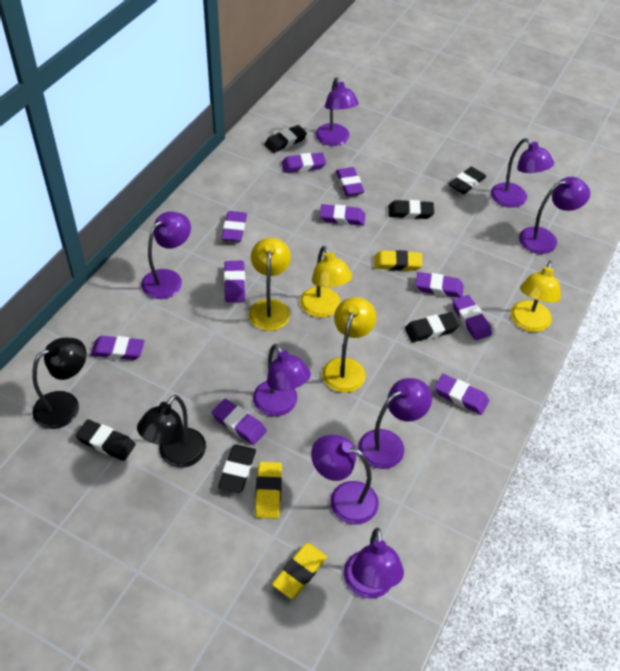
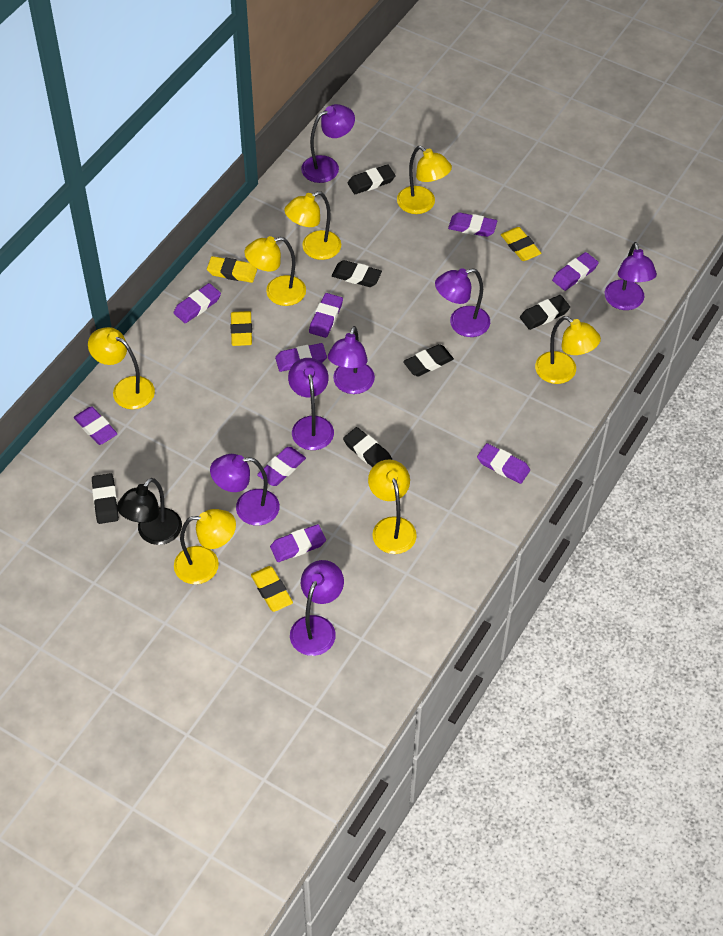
black lamp: [32,338,87,429] [137,395,206,468] = 2 -> [117,478,182,545] = 1
purple eraser: [91,336,145,360] [211,399,267,445] [222,211,247,242] [224,261,246,302] [281,153,326,173] [320,204,365,226] [336,167,364,196] [415,272,464,298] [434,374,489,415] [452,295,492,340] = 10 -> [74,406,118,445] [174,283,221,323] [257,447,306,486] [270,524,326,562] [275,343,327,372] [309,293,343,338] [448,212,497,237] [477,443,530,484] [552,252,599,291] = 9
purple lamp: [141,211,191,299] [253,344,311,416] [311,435,379,524] [315,77,359,146] [344,528,404,599] [358,378,432,469] [491,138,554,208] [519,177,590,254] = 8 -> [210,454,280,526] [288,358,334,450] [290,560,344,656] [301,104,355,183] [328,326,375,394] [435,268,490,337] [605,242,657,310] = 7
yellow eraser: [255,462,282,519] [272,543,327,599] [374,250,422,271] = 3 -> [207,256,257,283] [231,311,252,346] [251,566,293,612] [501,227,541,261] = 4
yellow lamp: [249,238,291,331] [300,246,352,318] [322,297,376,393] [511,261,561,332] = 4 -> [88,327,155,410] [174,509,236,584] [244,236,306,306] [284,191,341,260] [368,460,417,554] [397,146,452,214] [535,316,601,384] = 7

